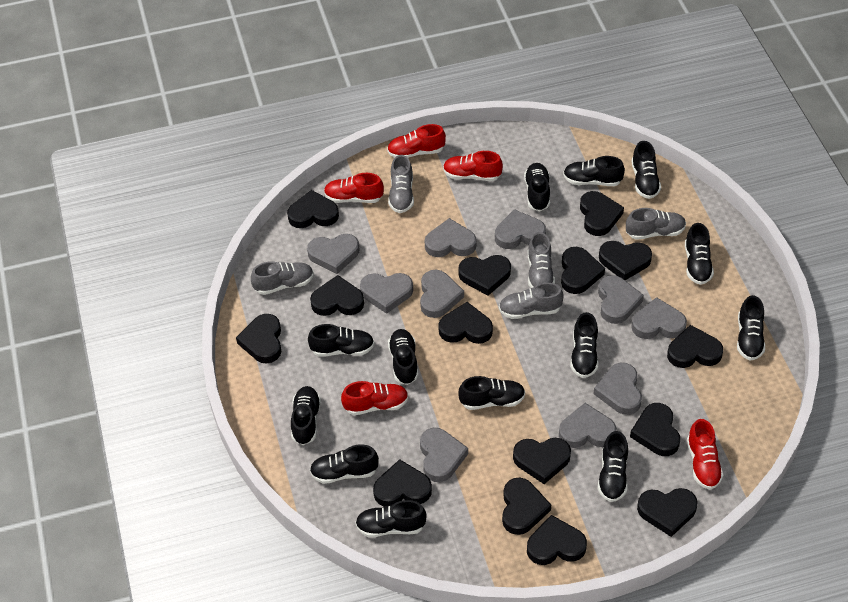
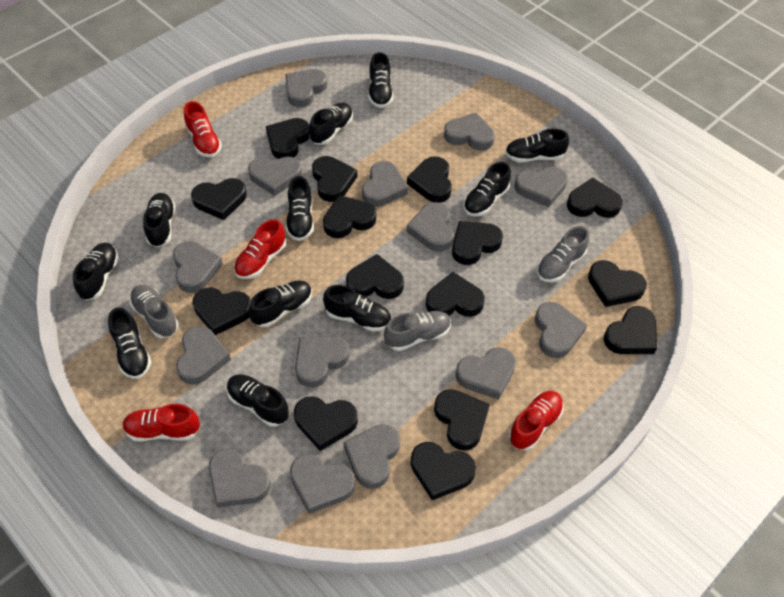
black shoe: [291,386,321,445] [308,324,374,357] [310,444,379,484] [355,500,427,537] [388,329,418,385] [458,376,525,410] [524,163,550,211] [563,156,625,186] [570,312,599,378] [598,431,628,502] [632,141,661,199] [685,223,714,285] [737,295,765,360] = 13 -> [73,243,119,301] [108,308,152,379] [143,193,175,247] [227,374,289,427] [249,281,312,327] [286,176,314,241] [309,103,353,145] [323,285,391,332] [369,52,393,108] [463,162,511,216] [505,128,569,162] = 11
grey heart: [307,234,359,274] [360,273,413,314] [420,270,464,318] [420,428,468,482] [425,218,477,257] [495,209,546,249] [559,403,616,448] [593,363,642,415] [598,275,644,324] [631,297,687,339] = 10 -> [173,241,223,293] [176,326,231,385] [209,449,271,508] [248,157,302,196] [285,69,327,107] [290,454,355,514] [295,336,349,388] [344,424,400,489] [362,161,408,207] [407,202,453,252] [444,112,495,151] [456,347,516,400] [514,167,568,207] [535,302,587,358] = 14
grey shoe: [251,261,314,295] [388,155,414,213] [499,283,563,319] [528,232,555,288] [626,208,686,240] = 5 -> [129,285,179,338] [384,311,451,351] [537,226,589,282] = 3
red shoe: [324,173,384,203] [341,381,409,415] [387,124,446,158] [443,151,503,181] [687,419,724,490] = 5 -> [122,404,200,442] [184,101,222,157] [234,219,286,279] [509,391,564,450] = 4

